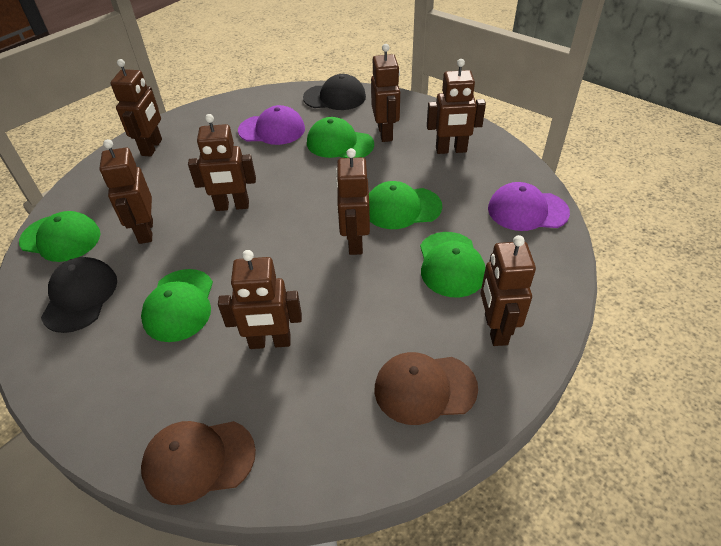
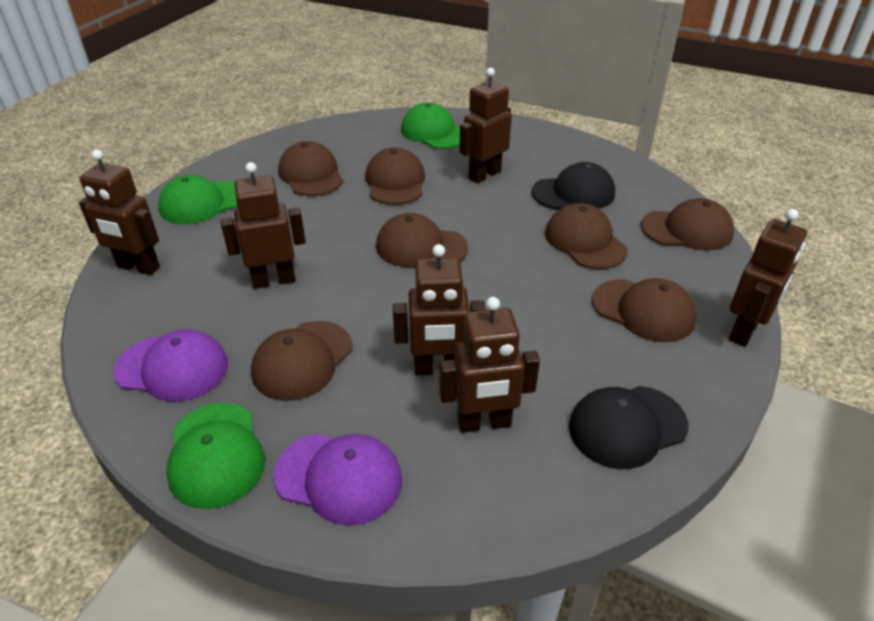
brown cap: [141,421,256,505] [374,352,478,425] = 2 -> [251,321,353,401] [278,141,343,196] [365,147,425,205] [376,213,468,267] [545,203,628,269] [592,278,697,342] [641,198,734,251] = 7
brown robot: [99,139,153,244] [111,59,162,157] [188,114,256,211] [218,250,302,349] [336,148,370,255] [371,44,400,142] [427,59,486,154] [481,235,536,346] = 8 -> [79,150,160,275] [221,162,306,289] [393,244,485,375] [440,297,540,433] [459,68,512,183] [729,209,807,347] = 6
green cap: [19,211,100,262] [141,269,213,342] [307,117,374,158] [369,181,442,229] [420,232,485,297] = 5 -> [158,175,238,224] [166,403,265,509] [401,103,460,149] = 3

